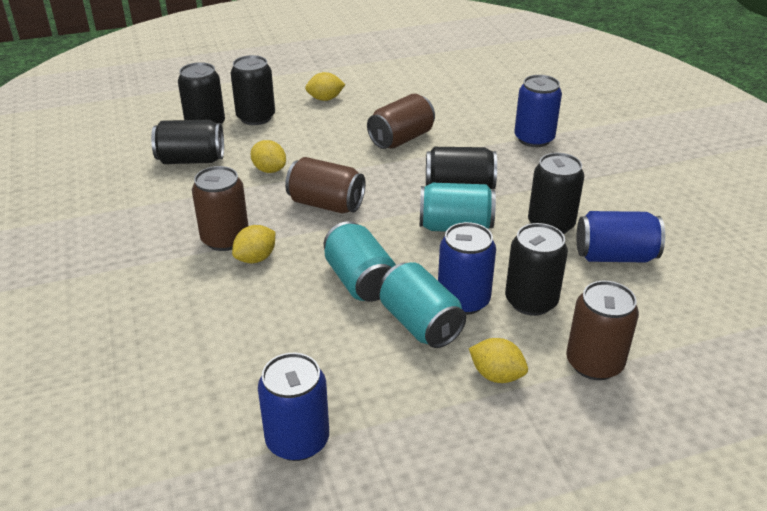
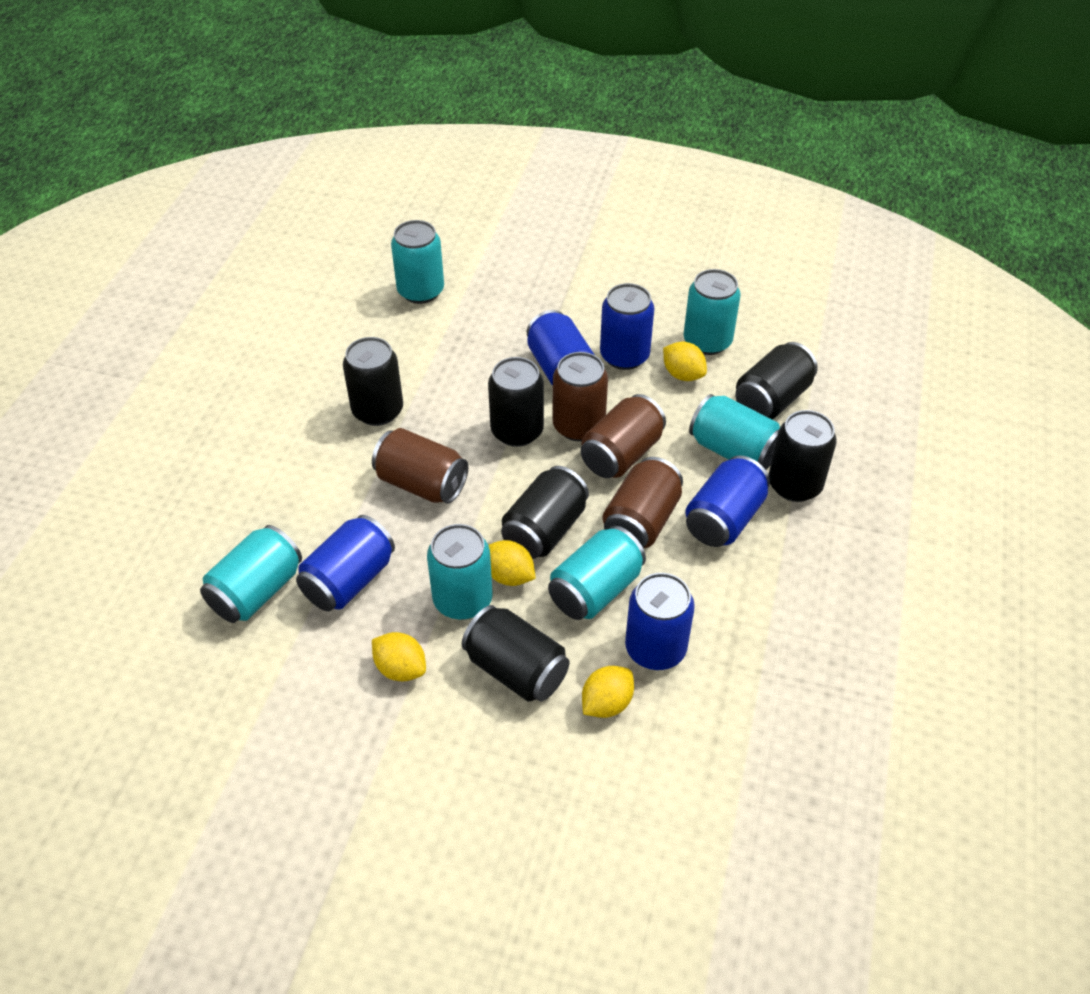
blue can: [258,353,329,461] [438,222,496,315] [514,75,562,147] [577,211,665,263] = 4 -> [296,515,395,611] [527,310,594,386] [600,283,654,370] [625,573,695,670] [685,455,770,547] = 5
turquoise can: [323,221,396,302] [380,262,466,348] [420,183,496,232] = 3 -> [200,525,302,623] [391,220,444,304] [427,524,492,620] [548,526,646,620] [684,269,741,355] [689,394,780,470] = 6

